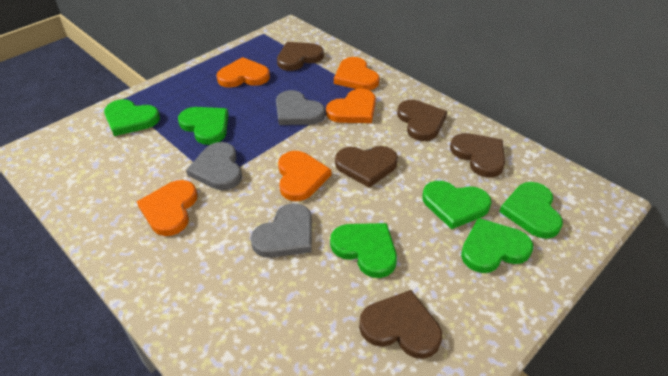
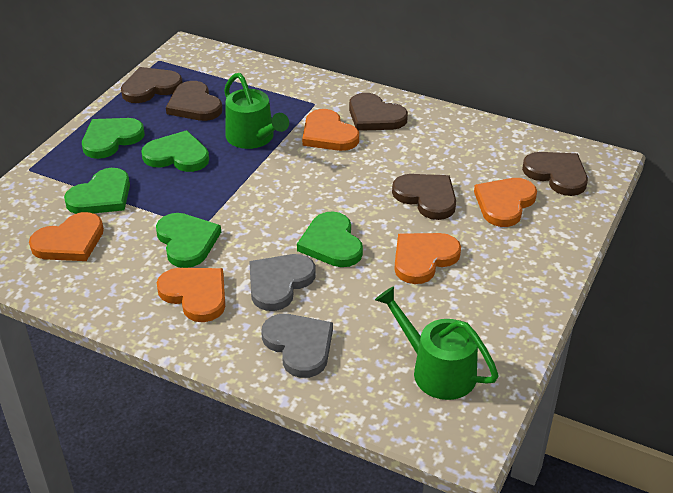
green heart: [104,99,160,136] [178,107,228,145] [330,223,397,278] [422,181,492,229] [461,218,533,273] [499,182,563,239] = 6 -> [64,168,130,214] [82,118,145,159] [141,130,209,172] [156,213,221,268] [297,211,363,267] = 5
green watering can: none = 0 -> [224,73,289,149] [375,286,499,400] = 2
grey heart: [186,142,242,190] [250,203,312,258] [276,90,325,125] = 3 -> [249,254,316,311] [261,314,333,378] = 2

